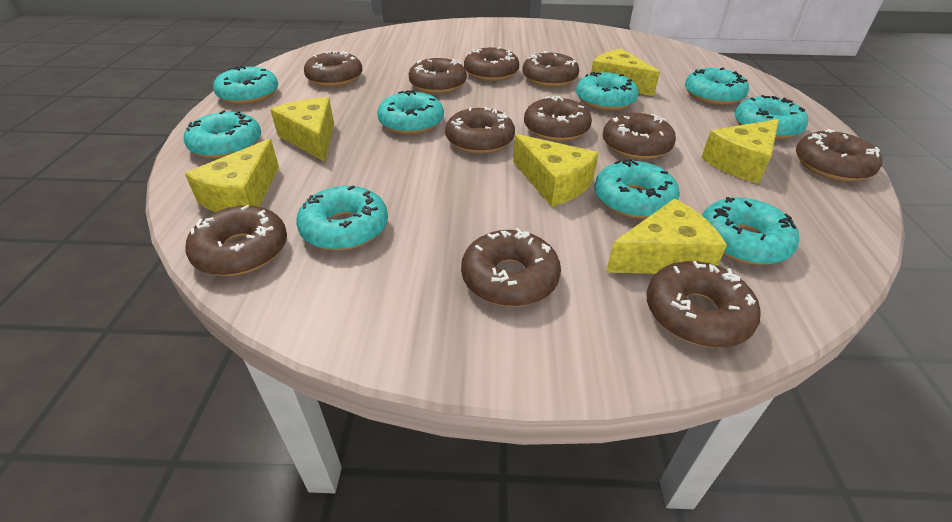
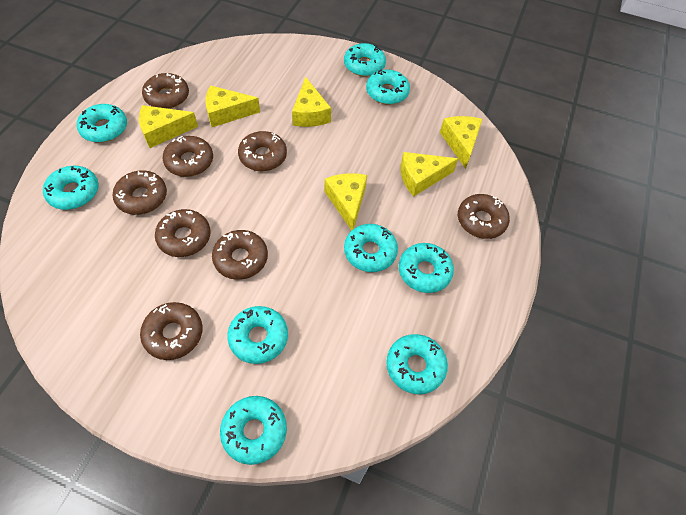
brown donut: [185,205,287,276] [304,51,363,87] [409,58,467,94] [445,107,515,154] [461,228,561,307] [464,47,519,81] [522,51,579,87] [524,96,592,141] [603,113,676,159] [647,261,761,348] [796,129,882,181] = 11 -> [112,170,167,215] [140,302,203,360] [142,73,189,109] [155,209,211,257] [163,136,213,177] [212,230,268,280] [238,131,287,171] [458,194,510,239] = 8

